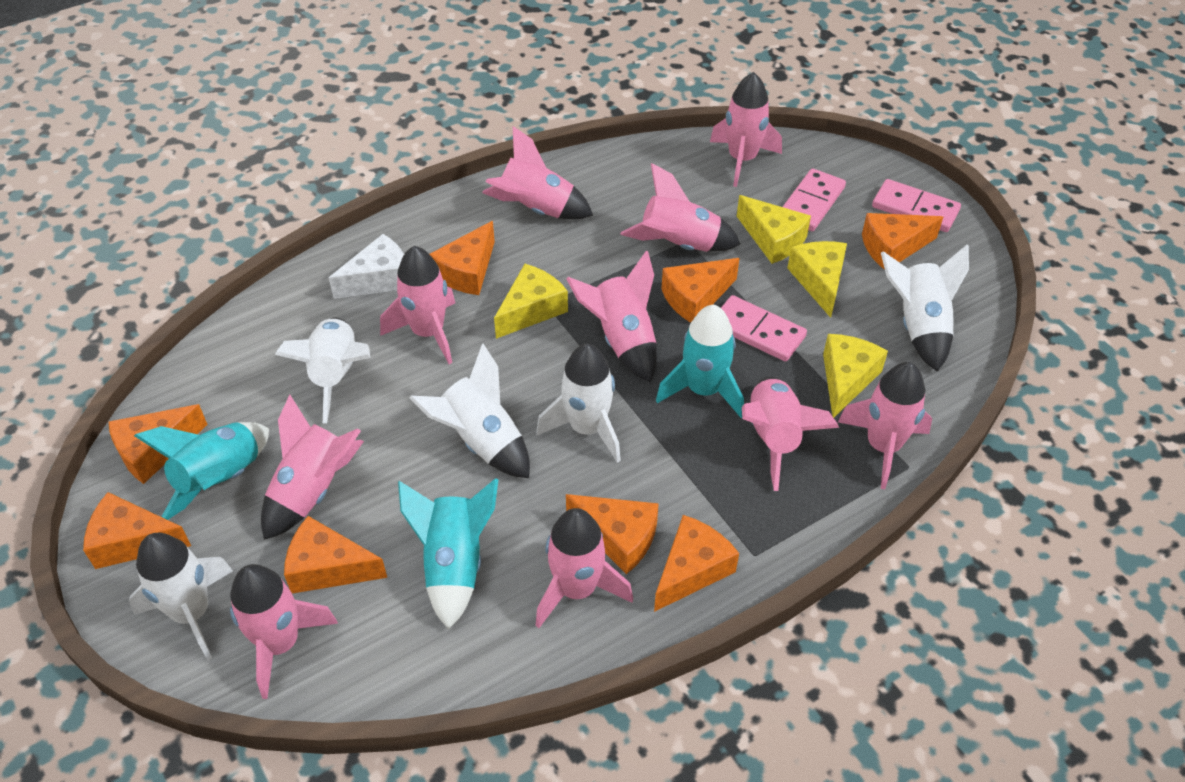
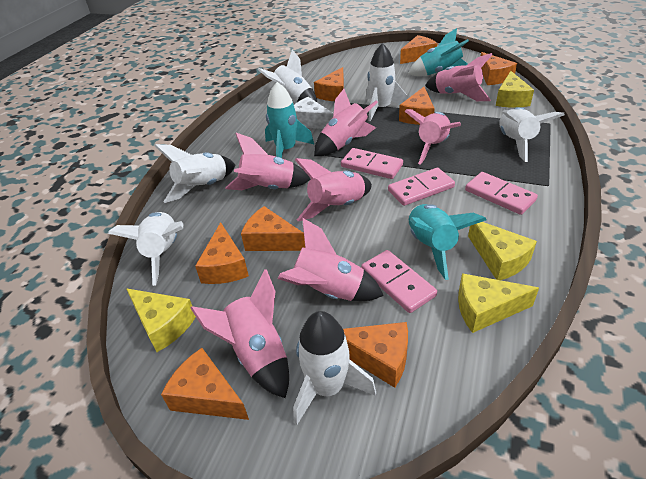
pink domino: [721,295,807,362] [783,168,846,231] [872,179,961,232] = 3 -> [341,148,403,179] [361,250,437,313] [388,168,455,206] [465,172,538,215] = 4
pink rocket: [230,564,338,699] [261,395,364,540] [380,246,455,364] [482,126,593,220] [536,508,633,628] [566,251,657,382] [620,163,740,252] [710,72,782,187] [742,377,839,491] [838,362,932,489] = 10 -> [190,269,289,398] [225,133,311,190] [278,218,384,301] [295,158,372,221] [314,89,378,156] [405,109,461,165] [425,53,493,101] = 7
white rocket: [129,533,233,661] [275,318,370,423] [409,344,530,478] [536,344,621,463] [881,244,969,371] = 5 -> [108,212,183,286] [154,144,235,203] [258,49,317,103] [293,311,376,425] [366,43,407,121] [499,107,565,162] = 6

